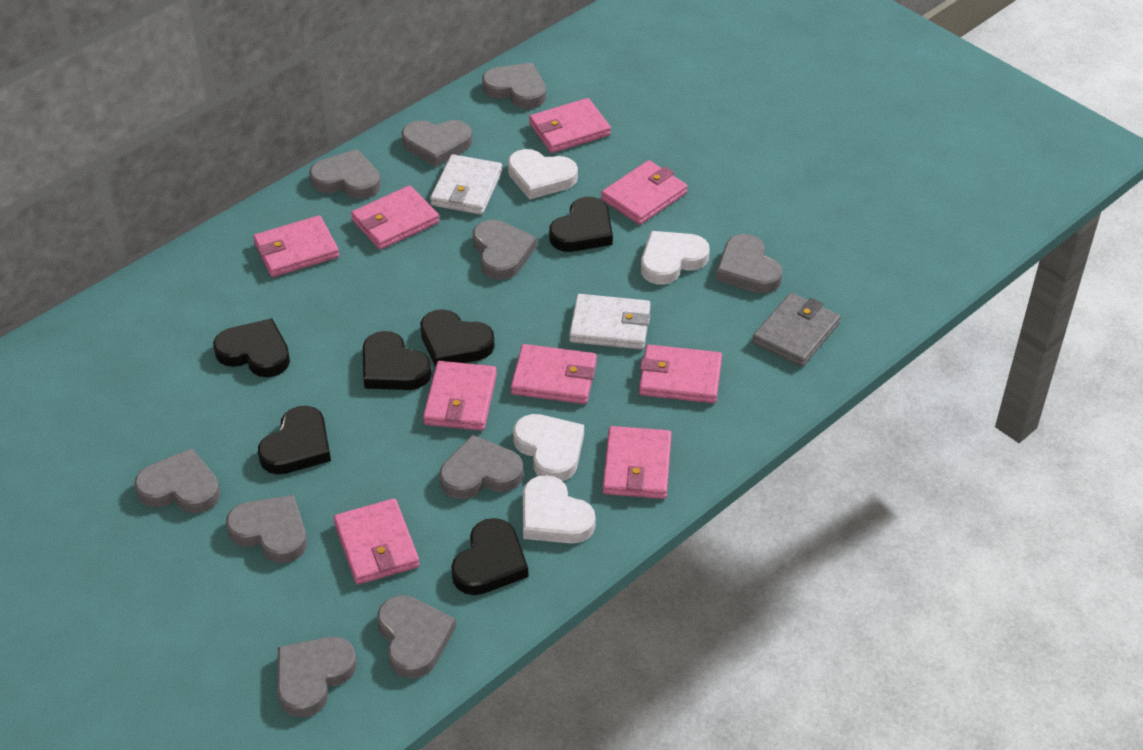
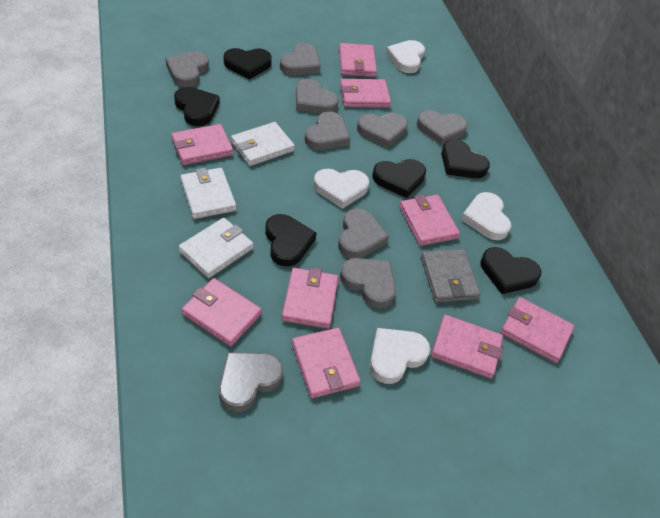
grey heart: [134,448,220,513] [226,495,307,563] [277,637,357,717] [309,149,381,199] [377,595,456,679] [401,120,473,167] [440,435,523,499] [473,220,537,280] [482,63,546,109] [716,234,783,294] = 10 -> [165,51,209,87] [219,352,283,412] [280,43,321,75] [296,79,339,114] [305,112,350,150] [338,208,389,259] [340,258,396,308] [357,113,408,148] [417,110,468,145] = 9
white wallet: [430,154,502,215] [569,294,651,349] = 2 -> [179,218,253,278] [180,168,236,219] [231,122,295,166] = 3

